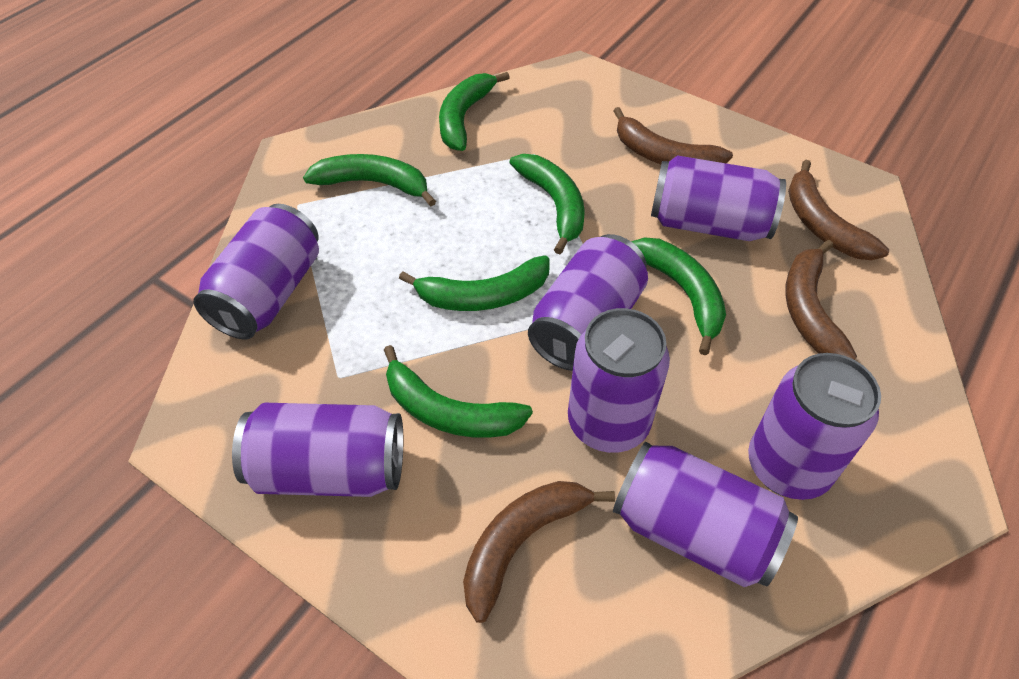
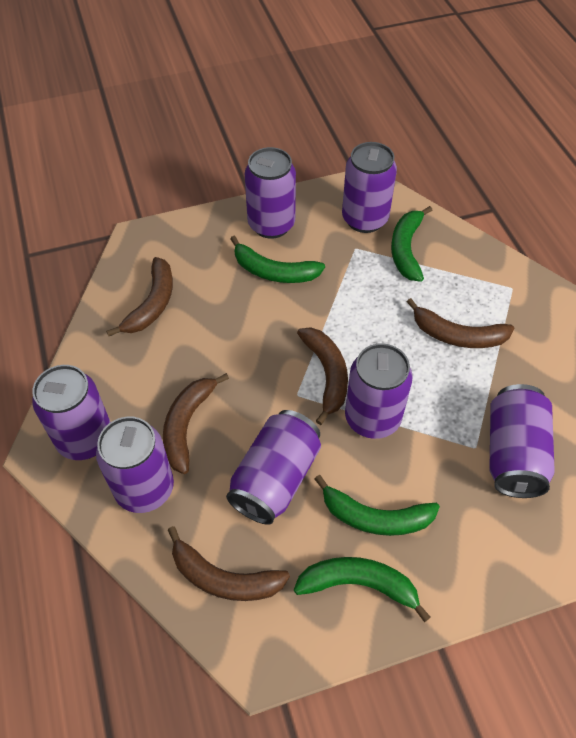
brown banana: [463,481,615,623] [613,107,733,164] [785,240,857,360] [788,160,889,260] = 4 -> [106,257,173,336] [163,373,229,474] [168,526,290,601] [297,327,348,425] [407,298,514,348] = 5
green banana: [303,154,436,206] [384,345,533,438] [399,255,550,311] [439,72,510,151] [509,154,585,254] [631,237,726,355] = 6 -> [230,236,325,283] [294,557,430,622] [314,475,440,536] [391,206,432,282] = 4

